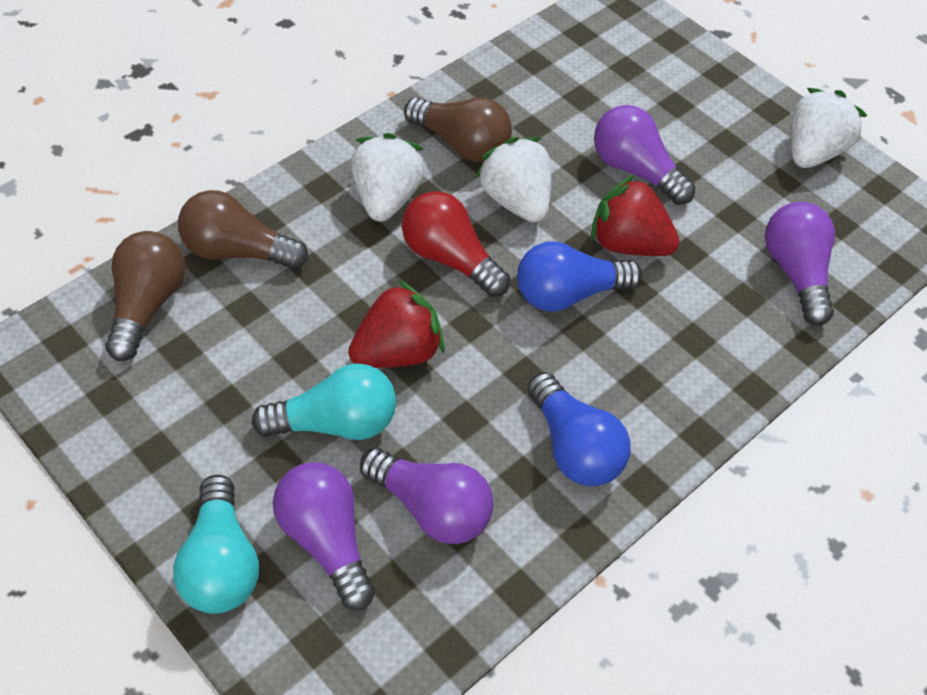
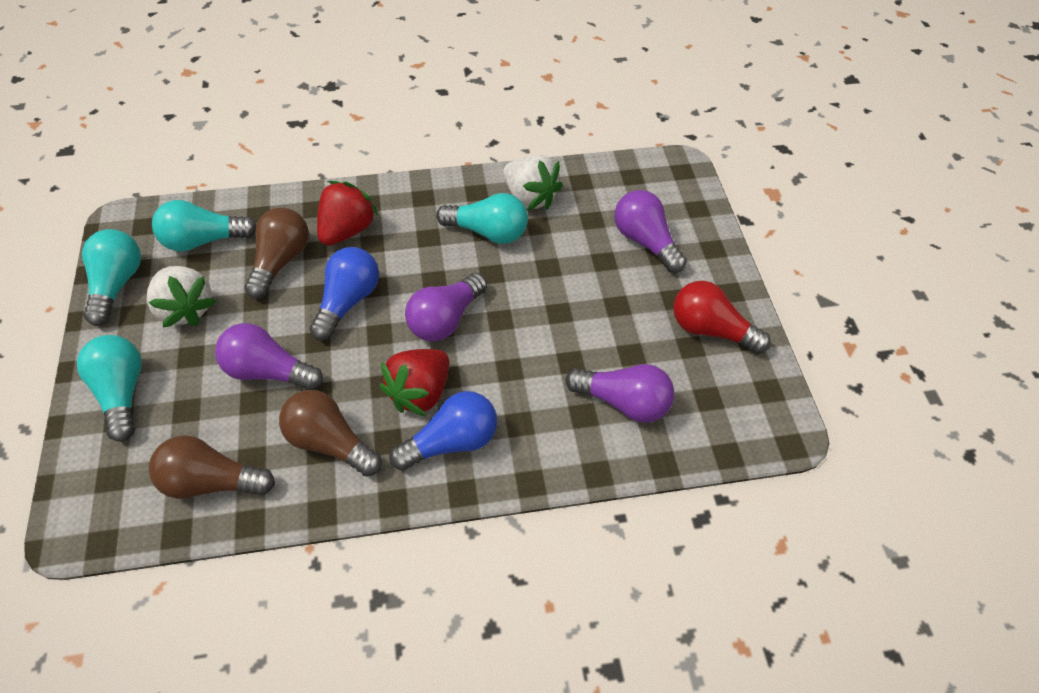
turquoise light bulb: [173,475,259,614] [251,364,396,440] = 2 -> [77,335,142,442] [82,229,141,326] [152,200,256,252] [436,193,528,244] = 4
white strawberry: [351,133,425,222] [475,137,551,222] [791,88,868,168] = 3 -> [147,266,217,327] [503,155,563,210] = 2

